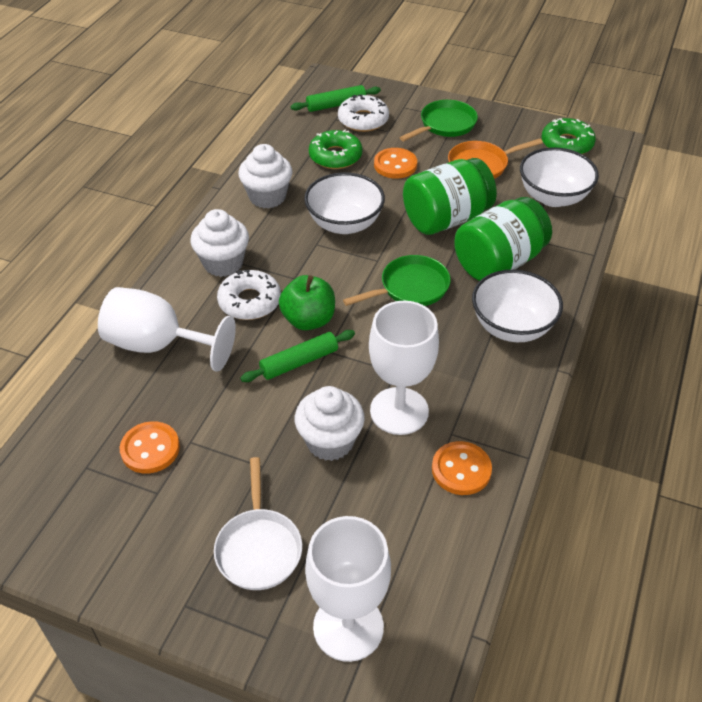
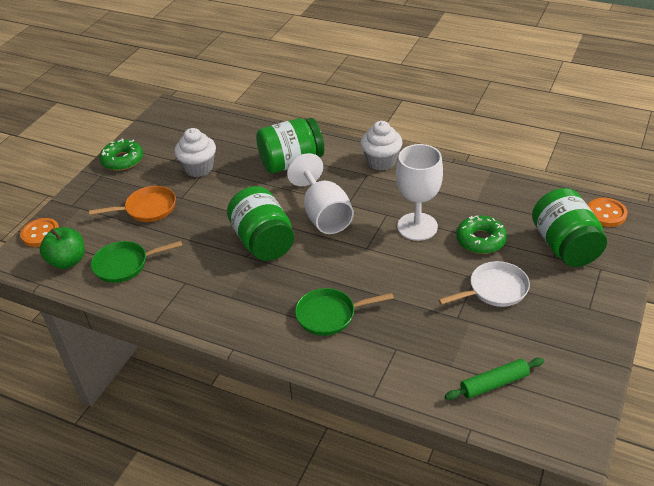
green jar: [403,158,497,235] [454,197,552,281] = 2 -> [227,186,294,261] [256,118,324,173] [532,188,607,267] = 3
green rolling pin: [240,330,355,382] [291,85,381,112] = 2 -> [445,358,544,400] = 1
orange button: [120,421,180,473] [374,148,417,179] [432,441,492,495] = 3 -> [20,218,59,247] [588,198,628,227] = 2
white bowl: [304,172,385,234] [472,270,563,342] [520,147,599,207] = 3 -> none = 0
white cupcake: [190,209,249,277] [238,144,292,209] [295,386,365,461] = 3 -> [174,128,216,177] [360,121,402,171] = 2
white donut: [217,270,281,320] [338,95,389,132] = 2 -> none = 0
white goblet: [98,287,236,372] [305,516,391,662] [369,301,439,435] = 3 -> [287,153,354,234] [396,144,443,241] = 2

